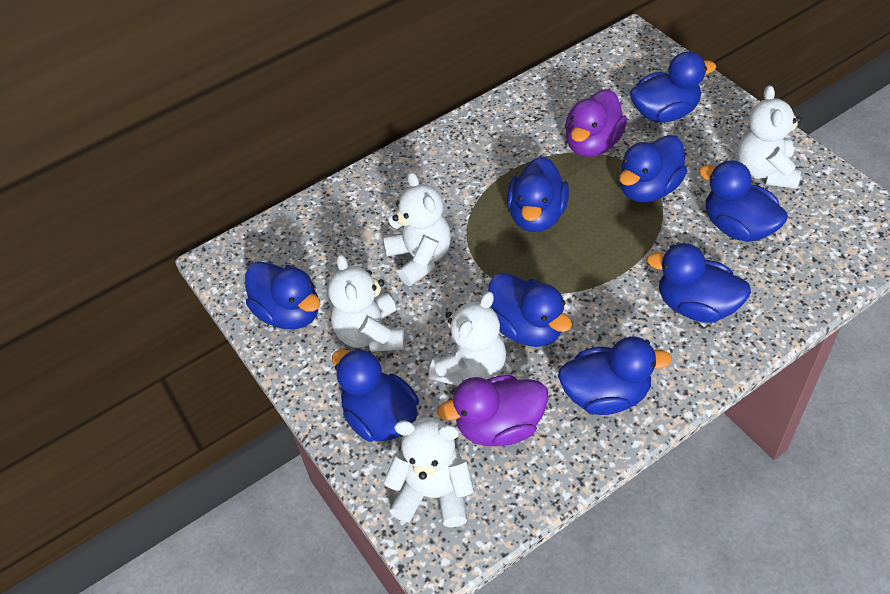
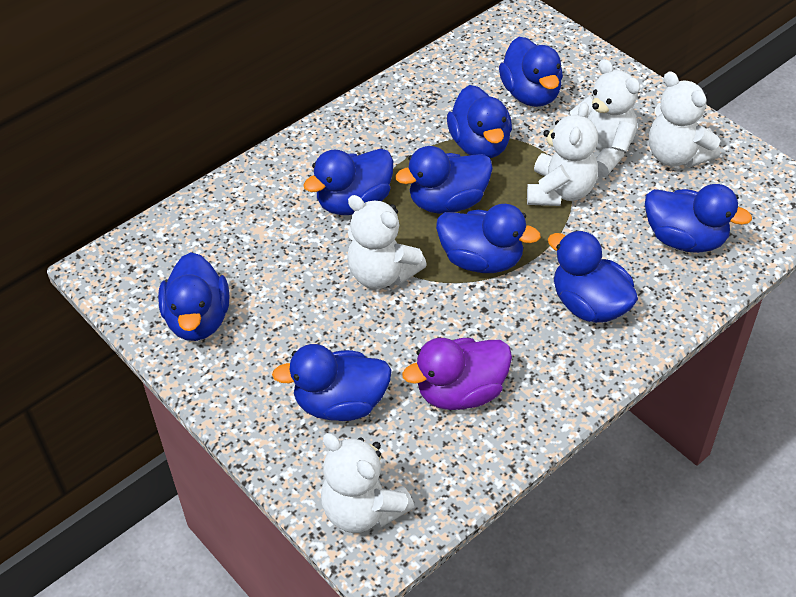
purple duck: [438,375,548,446] [565,89,627,157] = 2 -> [402,338,512,410] = 1

